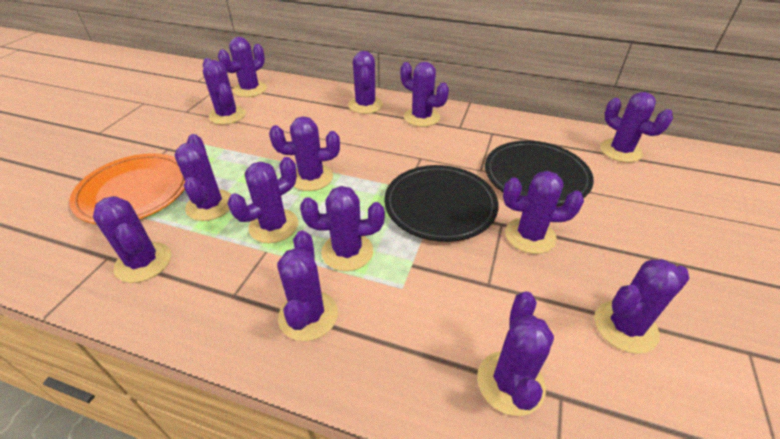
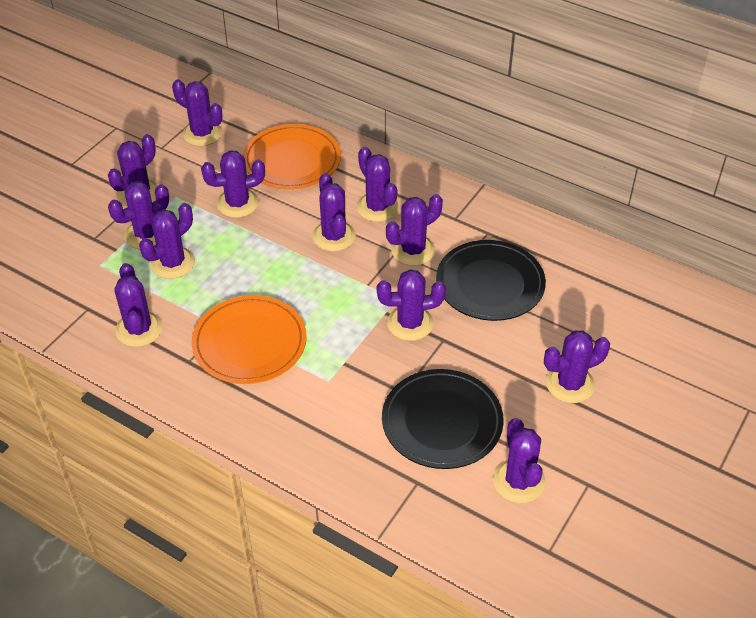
orange plate: [69,153,185,224] = 1 -> [192,295,307,384] [243,124,341,190] = 2
purple cactus: [93,196,171,283] [175,134,232,221] [203,58,246,125] [218,37,267,97] [228,157,298,243] [269,116,340,191] [277,231,338,341] [300,186,385,271] [348,51,383,114] [401,62,449,127] [477,291,554,416] [503,171,584,254] [594,259,690,354] [600,92,673,163] = 14 -> [108,134,158,206] [108,181,169,249] [115,263,162,347] [139,203,195,279] [172,79,223,146] [201,150,265,218] [312,173,356,251] [356,147,399,222] [377,269,446,341] [386,194,443,266] [493,418,545,503] [544,330,610,403] = 12

